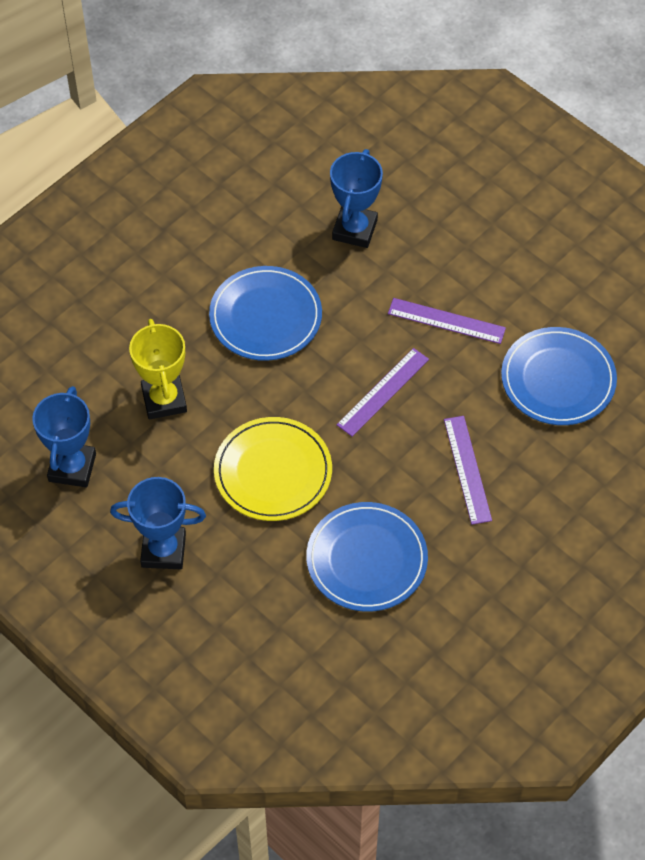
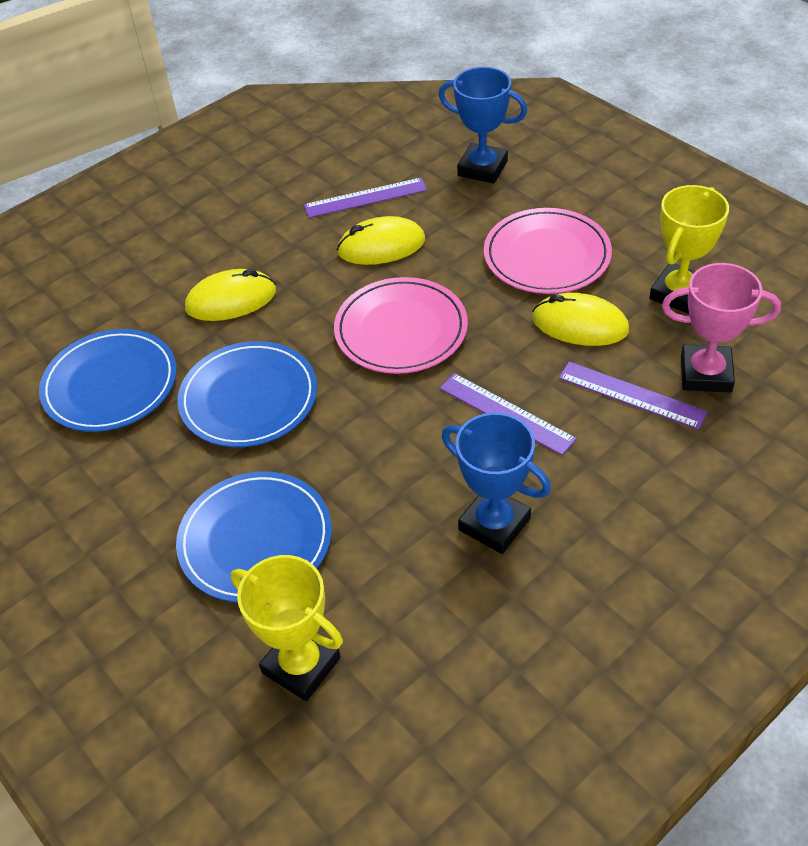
blue trophy: [32,386,96,487] [110,477,206,569] [330,149,383,248] = 3 -> [438,67,527,183] [442,412,551,554] = 2
pink plate: none = 0 -> [334,277,468,374] [484,208,612,294] = 2
pink trophy: none = 0 -> [662,263,781,393] = 1
yellow mouse: none = 0 -> [185,269,276,321] [337,216,425,265] [532,293,629,346] = 3
yellow plate: [214,417,332,521] = 1 -> none = 0
yellow trophy: [129,319,187,419] = 1 -> [230,555,343,701] [649,185,729,314] = 2

